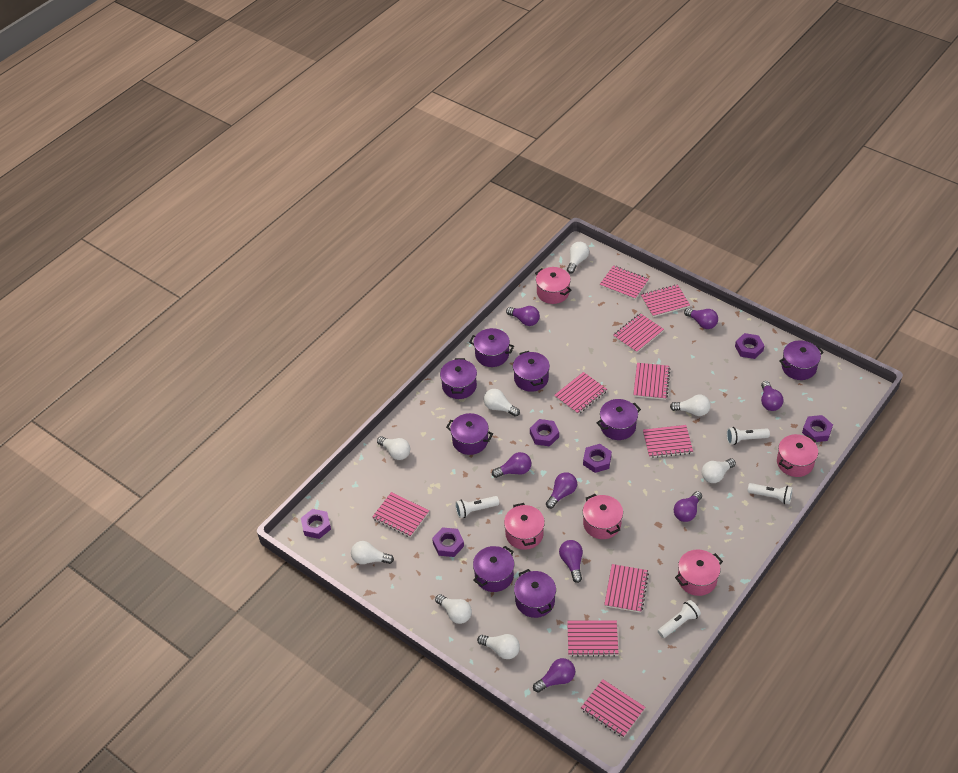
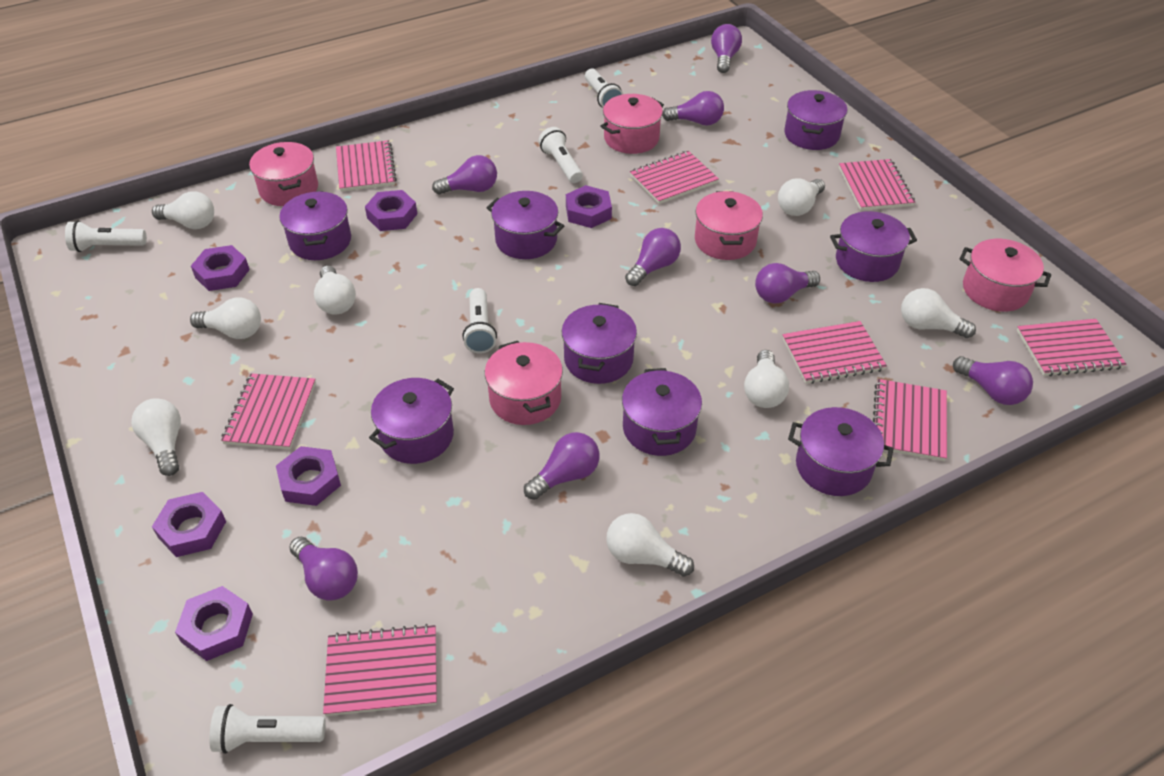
pink notebook: [372,492,429,538] [554,372,607,414] [567,620,619,657] [581,679,645,738] [600,265,649,300] [604,564,649,613] [613,313,664,353] [633,363,670,400] [641,284,690,317] [643,425,693,458] = 10 -> [221,373,316,450] [323,624,437,716] [336,140,397,192] [630,151,719,204] [783,321,887,384] [839,159,915,210] [873,379,947,461] [1017,319,1126,376] = 8
white flashlight: [455,496,499,518] [658,600,701,638] [726,427,770,445] [748,483,793,504] = 4 -> [65,221,147,252] [209,704,326,754] [462,288,497,354] [538,127,583,183] [585,69,623,108] = 5

